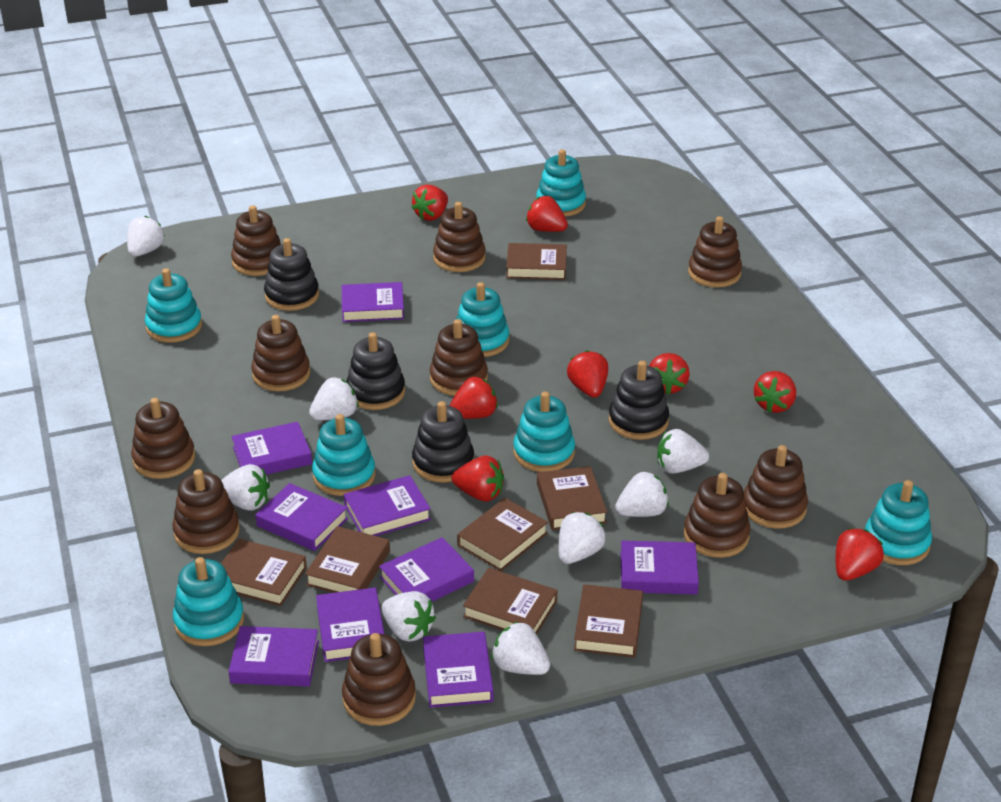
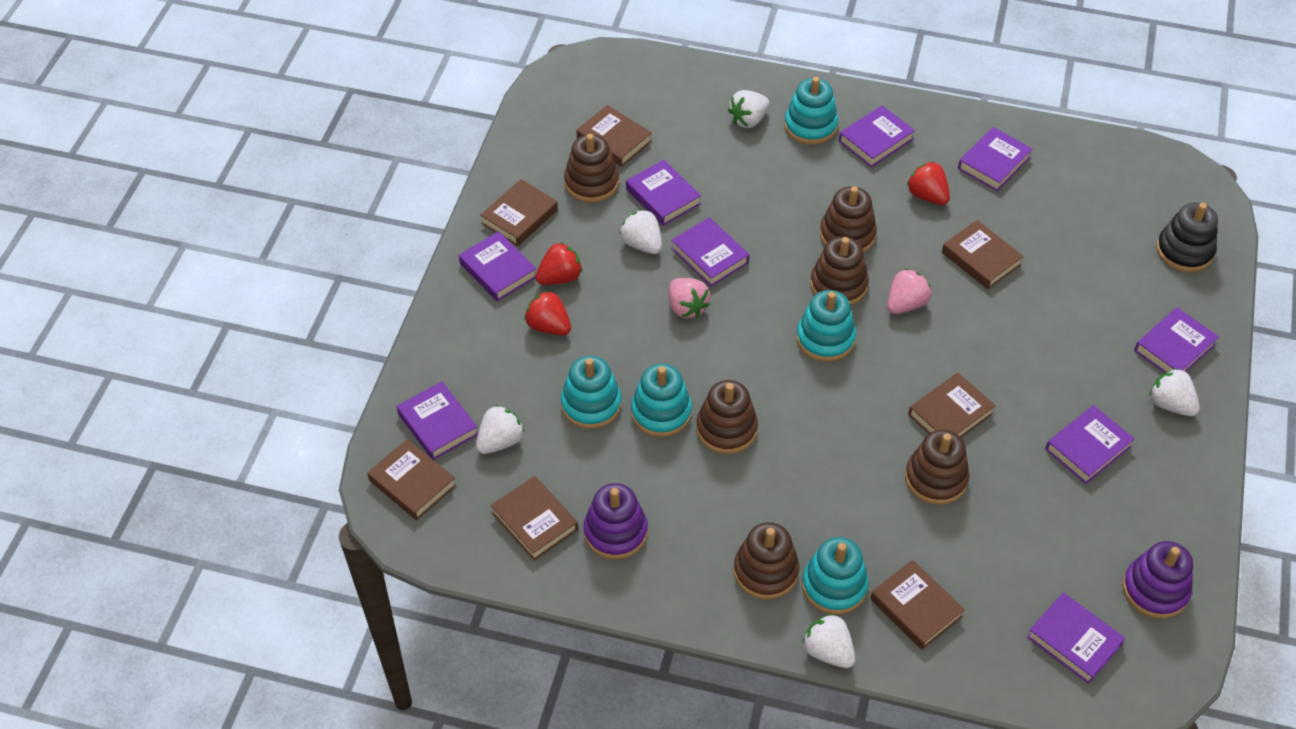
black stacking toy: [264,238,319,311] [346,332,405,410] [412,401,474,482] [609,361,669,440] = 4 -> [1156,203,1218,272] = 1
brown stacking toy: [131,398,195,479] [172,469,240,554] [231,205,281,276] [251,315,310,391] [342,633,416,726] [430,319,488,396] [433,202,486,272] [684,473,750,558] [688,216,742,287] [744,445,808,529] = 10 -> [564,134,619,203] [696,380,758,454] [734,522,799,599] [810,236,869,306] [820,186,877,252] [905,430,970,505] = 6
pink strawberry: none = 0 -> [669,278,710,318] [887,269,931,314] = 2
purple stacking toy: none = 0 -> [584,483,648,560] [1123,541,1193,619] = 2
red strawberry: [411,184,448,221] [450,377,498,419] [452,456,504,502] [526,196,568,232] [567,350,608,398] [649,353,690,395] [754,371,796,413] [835,528,884,581] = 8 -> [524,290,571,335] [535,242,582,285] [907,162,950,205] = 3
turquoise stacking toy: [145,268,202,343] [173,557,244,646] [312,414,375,496] [456,282,509,357] [513,391,575,472] [536,149,586,217] [865,480,932,565] = 7 -> [561,356,621,429] [631,364,692,437] [784,77,838,145] [796,290,856,362] [802,537,869,615] = 5
white strawberry: [127,216,165,257] [221,464,270,511] [309,378,358,420] [381,591,436,642] [491,621,550,675] [559,512,606,564] [615,472,669,517] [657,429,709,474] = 8 -> [476,405,525,454] [620,209,662,254] [728,90,770,128] [802,614,855,668] [1149,368,1200,416] = 5

